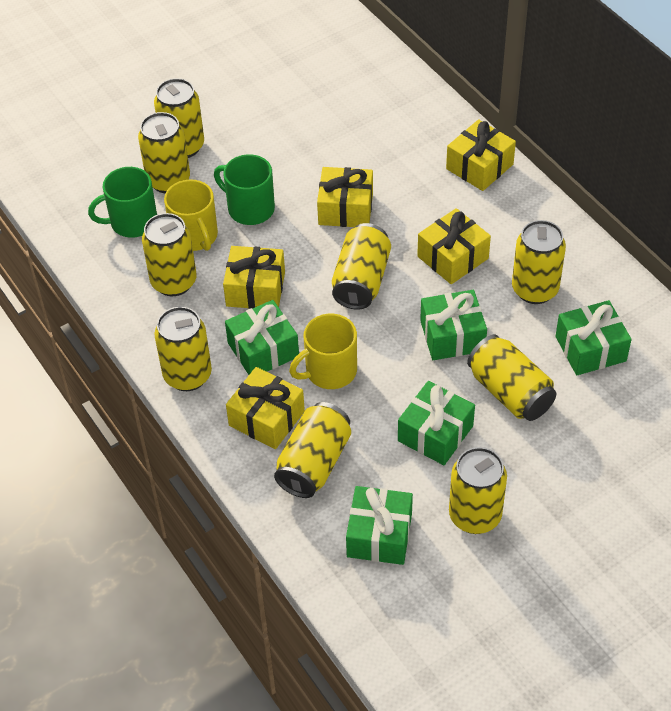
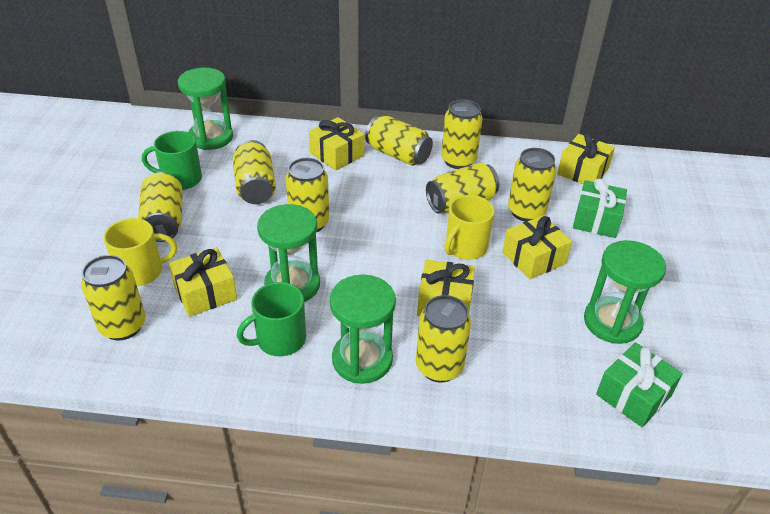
green gift: [225,300,299,375] [346,486,413,565] [398,381,475,465] [420,290,487,360] [556,300,632,375] = 5 -> [573,179,627,238] [596,342,683,427] = 2
green hourglass: none = 0 -> [178,68,233,150] [257,204,320,302] [330,274,396,384] [584,240,666,344] = 4

